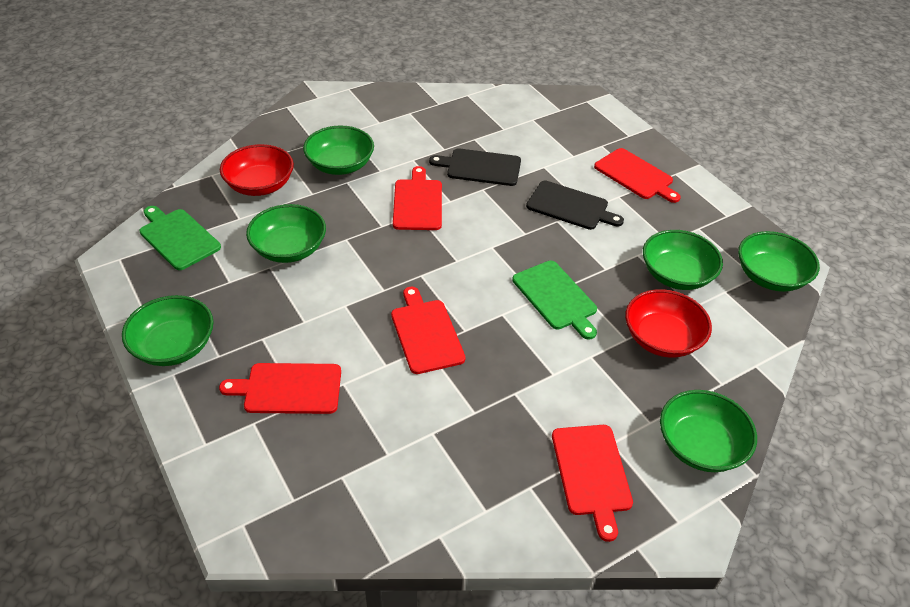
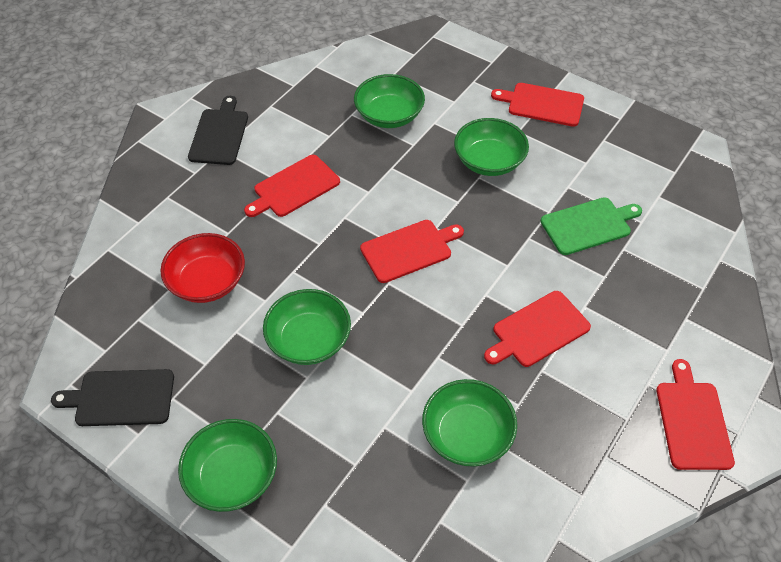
green bowl: [122,295,213,366] [246,204,326,263] [303,125,374,175] [643,230,723,290] [660,390,757,472] [738,231,820,292] = 6 -> [178,419,277,512] [263,289,351,365] [354,74,425,128] [422,379,517,467] [454,118,529,176] = 5
green cutting board: [139,206,221,270] [512,261,597,340] = 2 -> [540,197,642,255] = 1
red bowl: [220,144,294,196] [625,289,712,358] = 2 -> [160,233,245,303] = 1

